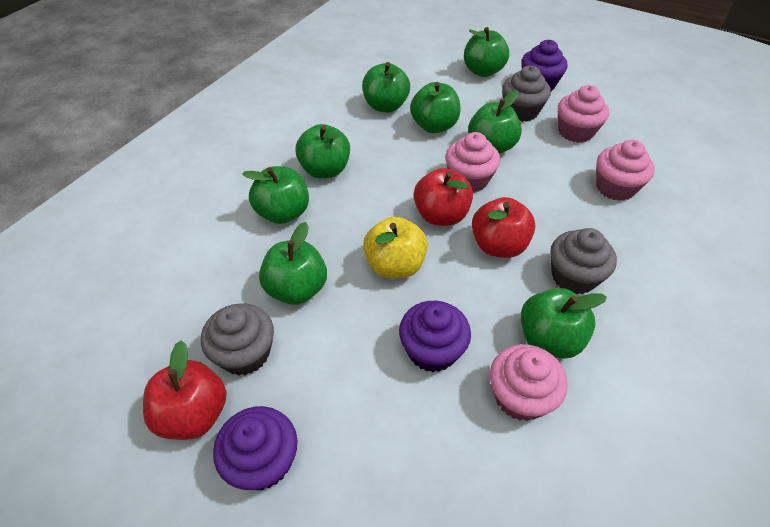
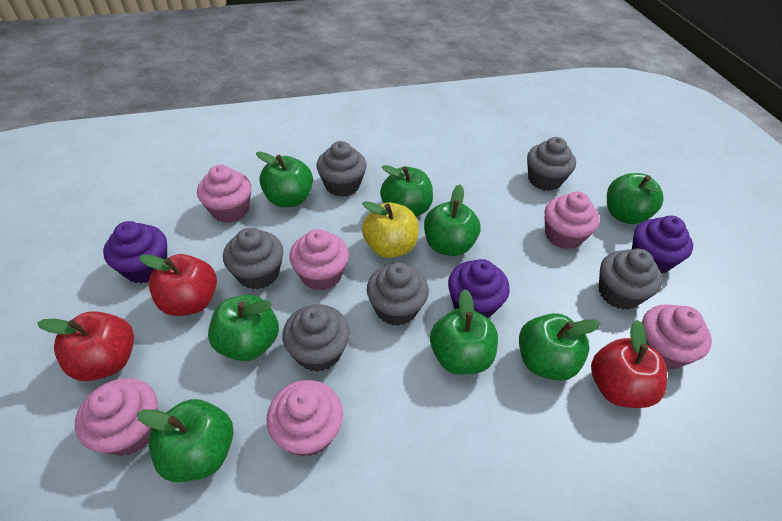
grey cupcake: [201,303,274,376] [502,65,551,122] [550,228,617,294] = 3 -> [223,228,284,289] [282,304,350,372] [317,141,367,197] [367,263,429,326] [527,137,576,191] [599,249,663,310] = 6
pink cupcake: [445,132,500,193] [490,344,567,421] [558,85,609,143] [596,140,655,201] = 4 -> [75,378,158,456] [197,165,252,223] [267,380,343,457] [289,229,349,291] [545,192,600,249] [642,304,712,370] = 6

